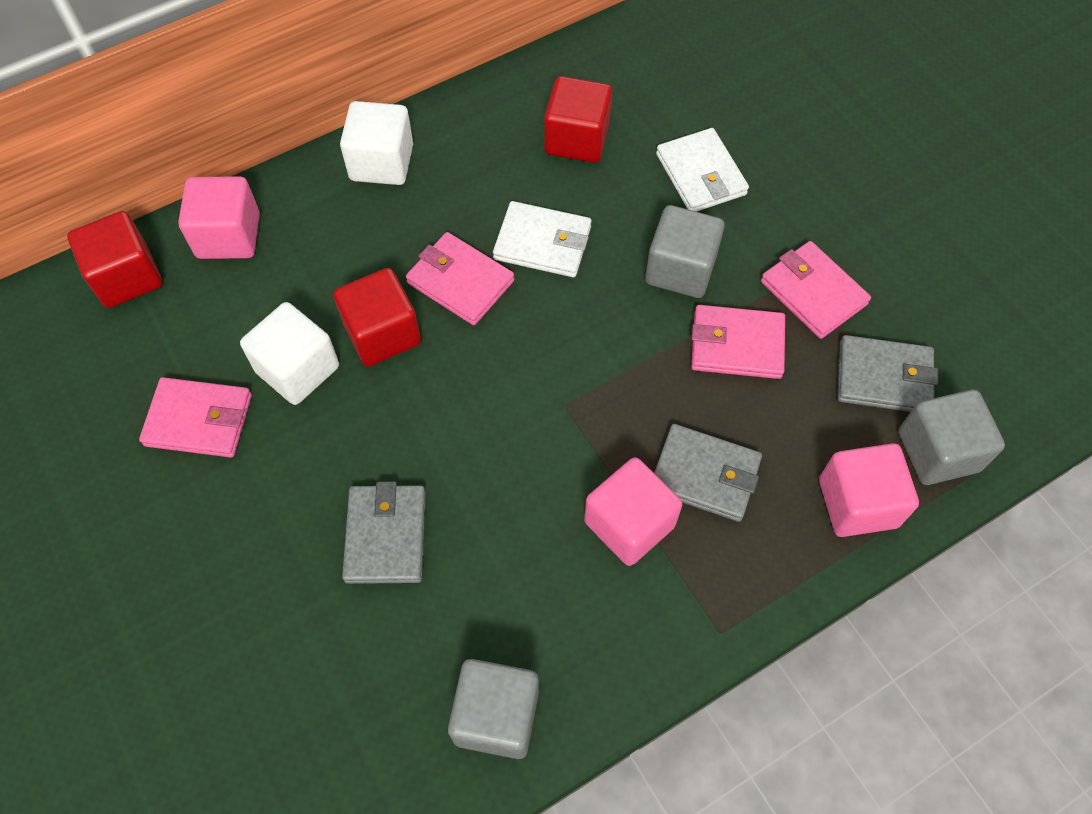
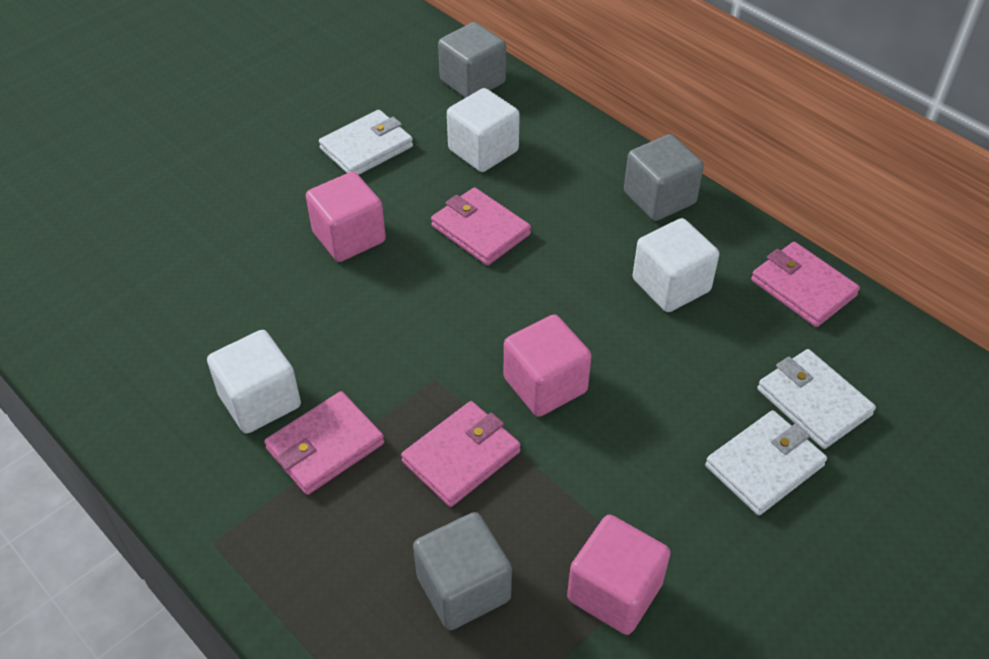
grey wallet: [342,481,426,584] [654,424,762,522] [837,335,938,412] = 3 -> none = 0
red cube: [67,211,163,308] [333,268,421,367] [544,76,612,163] = 3 -> none = 0
white cube: [240,302,339,405] [340,101,413,185] = 2 -> [207,330,301,433] [447,88,520,172] [633,218,719,312] = 3
white wallet: [493,201,591,277] [656,128,749,212] = 2 -> [319,110,413,175] [705,410,827,515] [757,349,876,449] = 3

